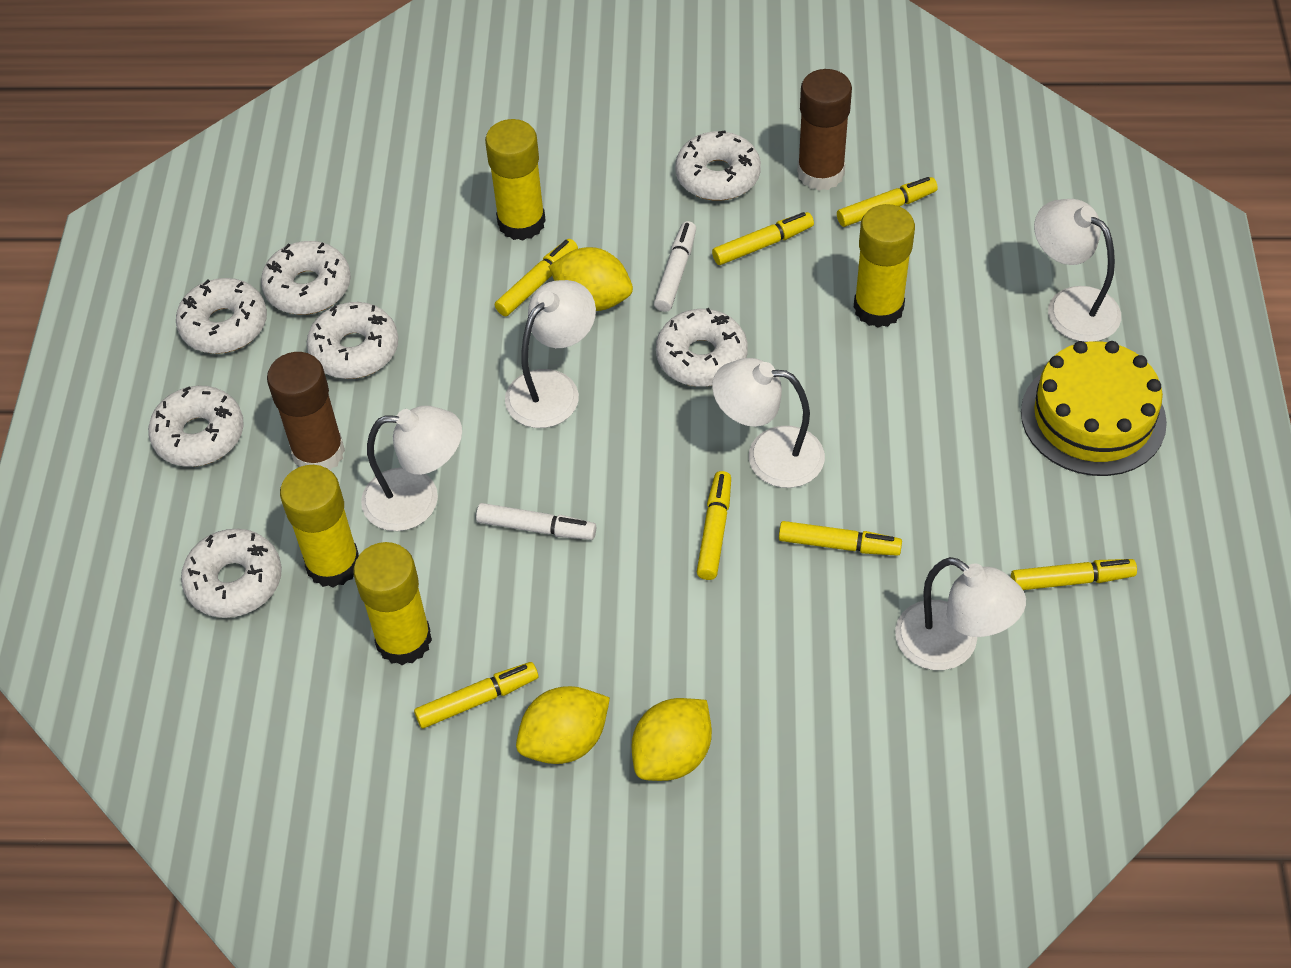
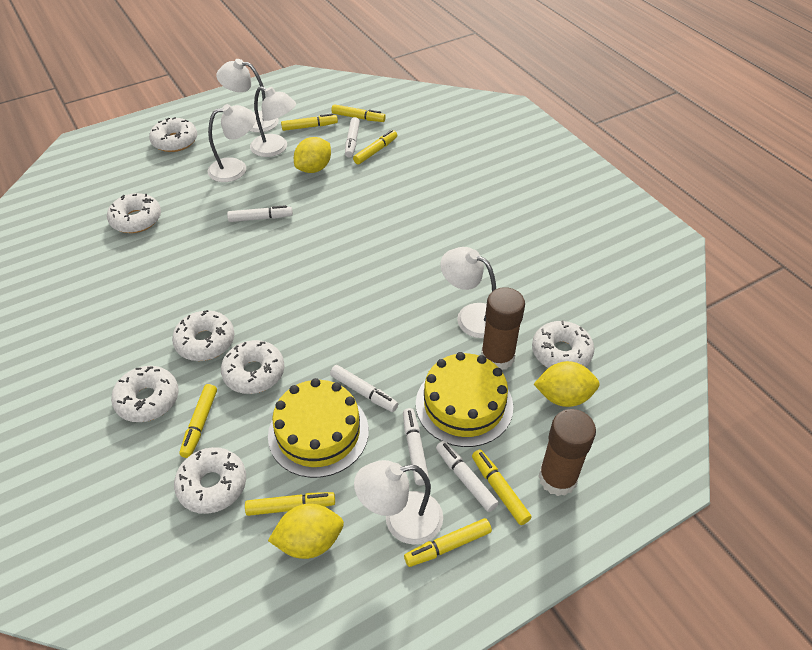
white marker: [476,503,596,540] [654,221,696,312] = 2 -> [227,205,293,222] [330,365,398,412] [345,117,360,158] [403,408,429,485] [436,441,499,512] = 5
yellow cake: [1021,341,1167,476] = 1 -> [268,378,369,478] [416,352,513,447] = 2
yellow glue stick: [280,465,359,588] [353,542,432,665] [485,119,546,241] [854,204,915,328] = 4 -> none = 0

